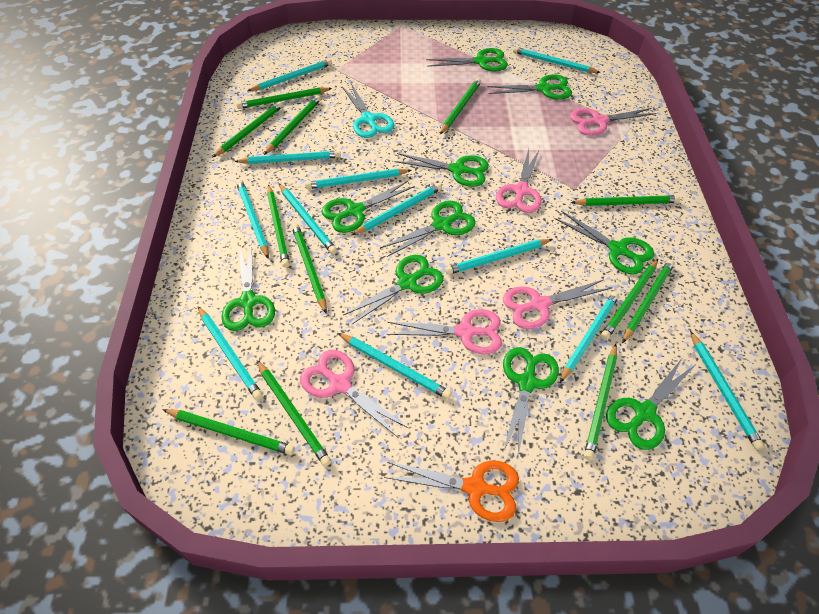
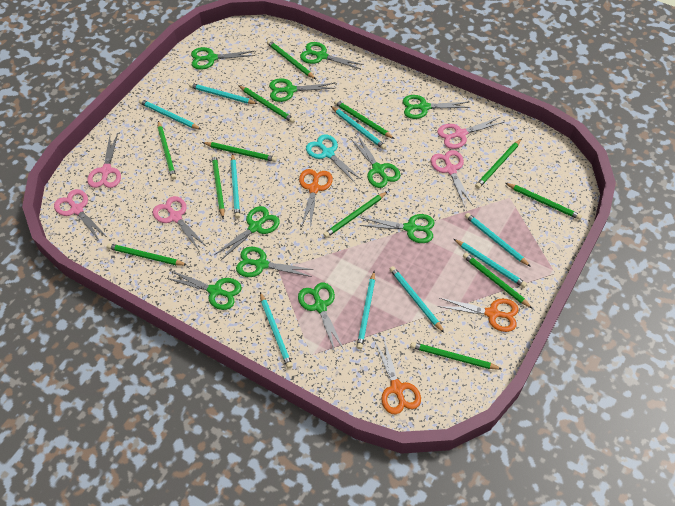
orange scissors: [384,460,519,522] = 1 -> [299,169,333,228] [374,337,421,414] [438,298,519,332] = 3
turquoise pencil: [198,306,263,400] [234,151,341,164] [236,180,269,259] [248,59,332,91] [279,184,337,254] [305,169,412,189] [338,333,452,399] [352,183,442,235] [445,239,553,275] [513,47,601,73] [560,292,619,383] [690,331,764,450] = 12 -> [139,99,201,130] [189,83,258,104] [231,153,240,218] [260,292,293,369] [331,106,386,150] [357,272,375,349] [390,266,444,333] [454,239,527,288] [465,213,531,267] = 9

